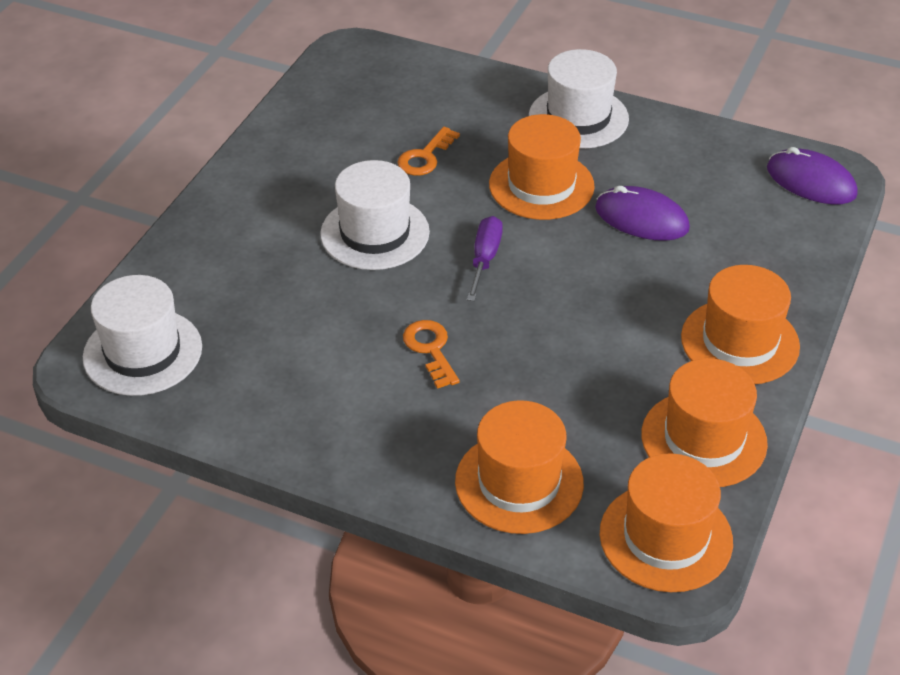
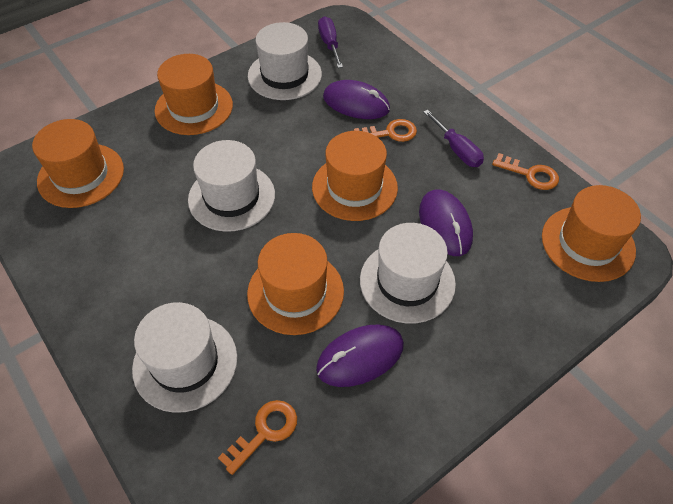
orange key: [397,127,460,176] [403,320,460,389] = 2 -> [218,400,297,475] [354,119,417,142] [492,153,559,190] = 3
purple mouse: [595,185,690,241] [767,147,858,204] = 2 -> [316,325,404,387] [323,80,390,119] [419,189,473,256] = 3
purple screwdriver: [467,216,503,301] = 1 -> [318,16,343,68] [423,110,484,167] = 2
white hat: [83,275,202,396] [320,160,430,270] [529,49,629,149] = 3 -> [132,302,237,413] [188,140,275,232] [248,22,322,100] [360,223,456,324] = 4

